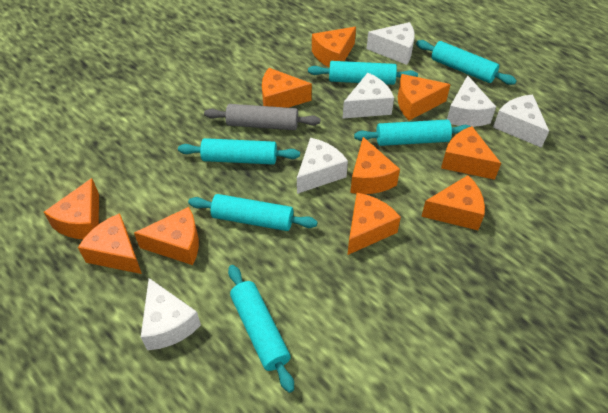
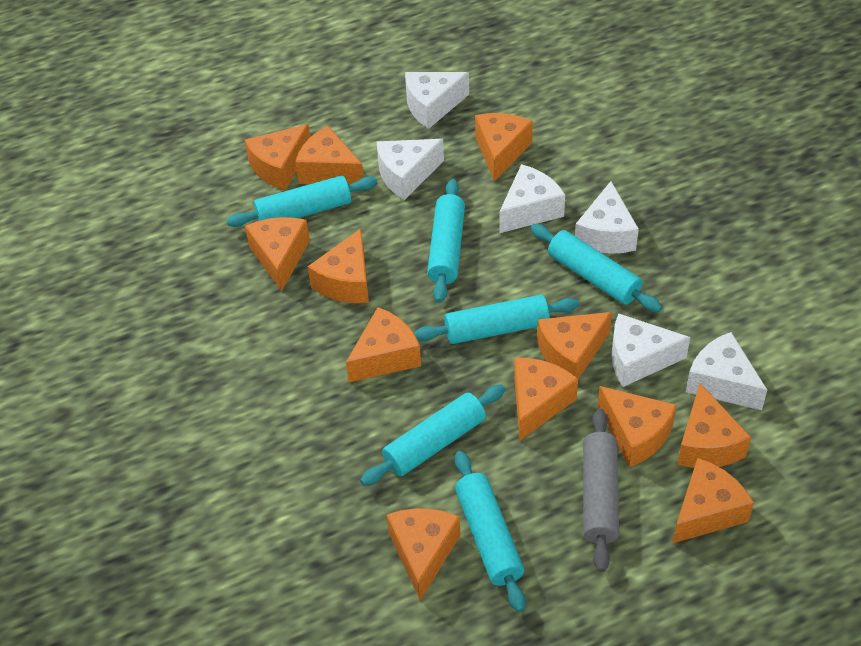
orange cheese: [44,178,99,239] [78,213,142,274] [134,207,199,265] [262,68,312,108] [312,27,356,68] [347,193,401,255] [350,137,400,194] [398,74,451,121] [421,175,485,230] [441,126,501,180] = 10 -> [244,124,310,191] [245,217,310,291] [295,126,364,185] [308,229,369,303] [346,307,421,383] [387,508,460,601] [475,113,533,182] [514,358,578,441] [537,312,612,379] [598,386,677,467] [672,458,754,544] [677,383,751,468] = 12

